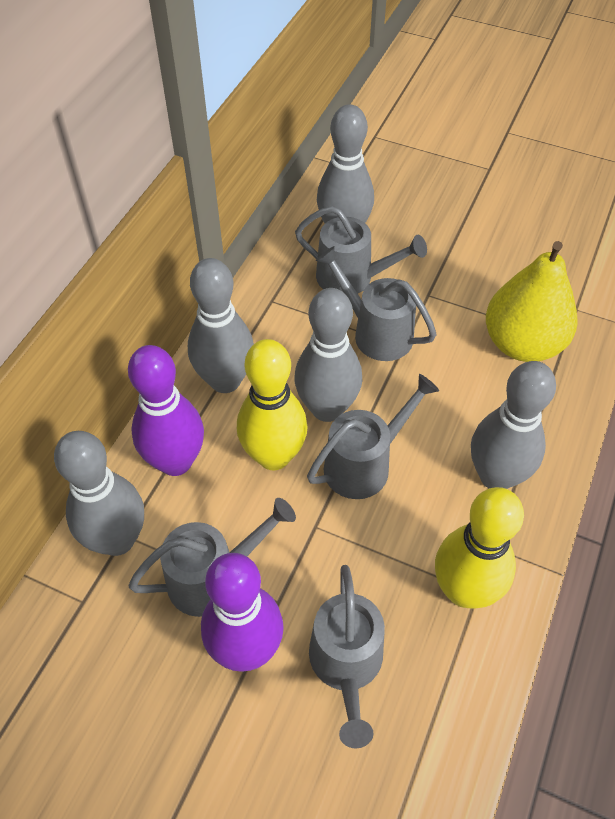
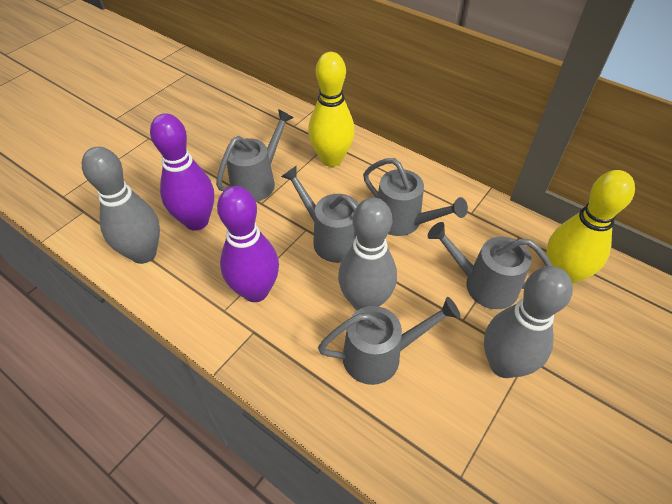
grey bowling pin: [54,431,144,556] [188,258,254,393] [294,288,362,422] [317,104,374,223] [471,361,556,489] = 5 -> [82,147,160,264] [338,197,397,311] [484,266,573,378] = 3
yellow pear: [486,241,578,362] = 1 -> none = 0

